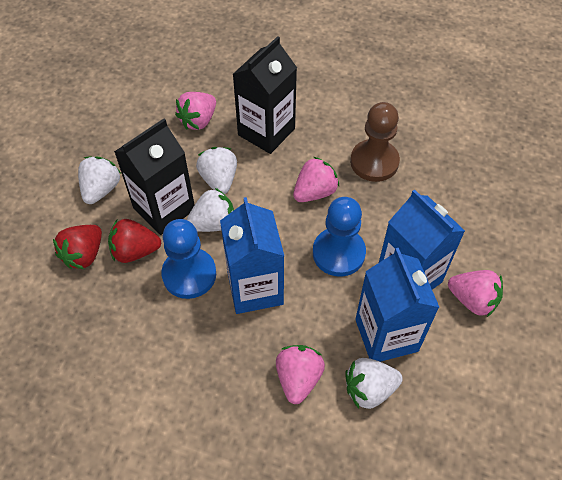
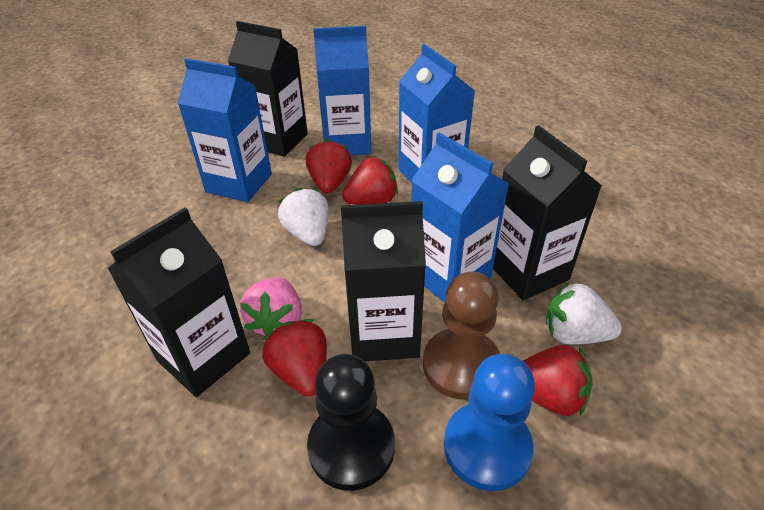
black carton: [114,119,195,235] [233,36,297,154] = 2 -> [107,207,250,397] [228,21,308,157] [341,201,426,361] [493,125,602,300] = 4
black pawn: none = 0 -> [307,354,395,491] = 1
blue carton: [220,197,284,314] [355,248,439,362] [379,189,465,290] = 3 -> [178,58,272,202] [313,26,371,156] [399,44,475,183] [411,132,509,303] = 4
blue pawn: [161,219,216,299] [313,197,366,277] = 2 -> [444,354,535,491] = 1
pink strawberry: [175,92,216,130] [276,345,325,404] [293,157,339,202] [448,270,503,317] = 4 -> [240,277,302,336] = 1
red strawberry: [53,225,102,269] [108,219,161,263] = 2 -> [262,319,327,397] [306,139,352,193] [342,157,398,205] [523,345,592,416] = 4
white strawberry: [78,156,121,204] [187,188,234,232] [196,147,237,194] [345,358,403,409] = 4 -> [278,188,329,246] [546,282,622,345] = 2

